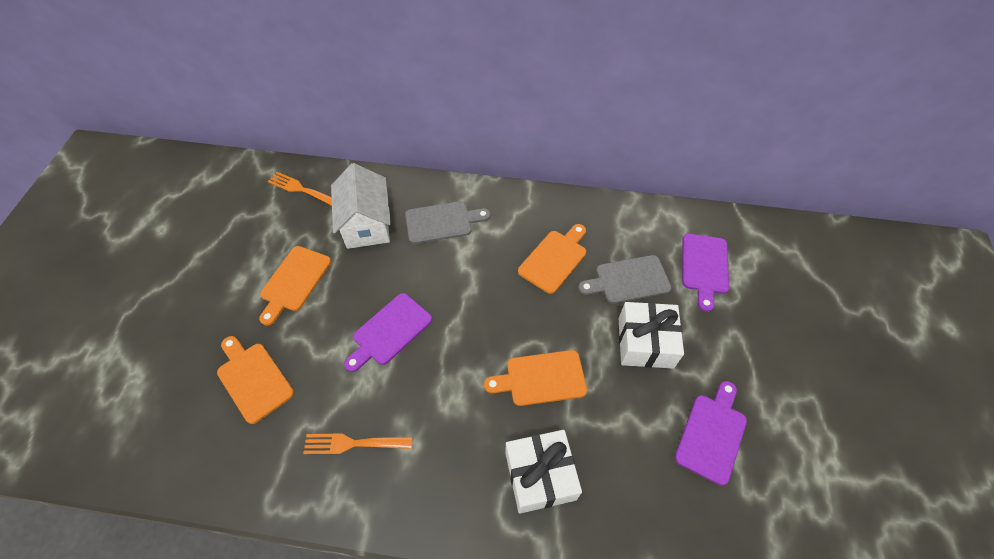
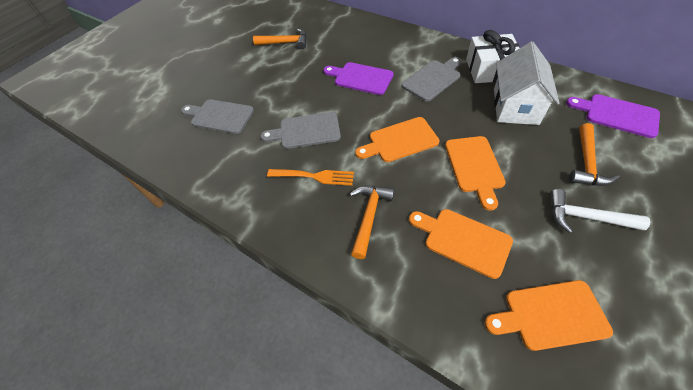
grey cutting board: [405,201,490,244] [578,255,672,304] = 2 -> [181,99,254,134] [261,112,341,149] [401,57,462,102] = 3
orange fork: [268,172,332,206] [303,434,413,454] = 2 -> [267,169,354,186] = 1
orange hammer: none = 0 -> [253,28,307,49] [350,186,395,259] [569,123,620,186] = 3
purple cutting board: [344,293,432,372] [675,381,747,486] [682,234,729,312] = 3 -> [323,62,394,95] [566,94,660,138] = 2
white gift: [505,430,582,514] [619,302,684,369] = 2 -> [466,30,520,83] = 1
white hammer: none = 0 -> [550,189,650,233] = 1

